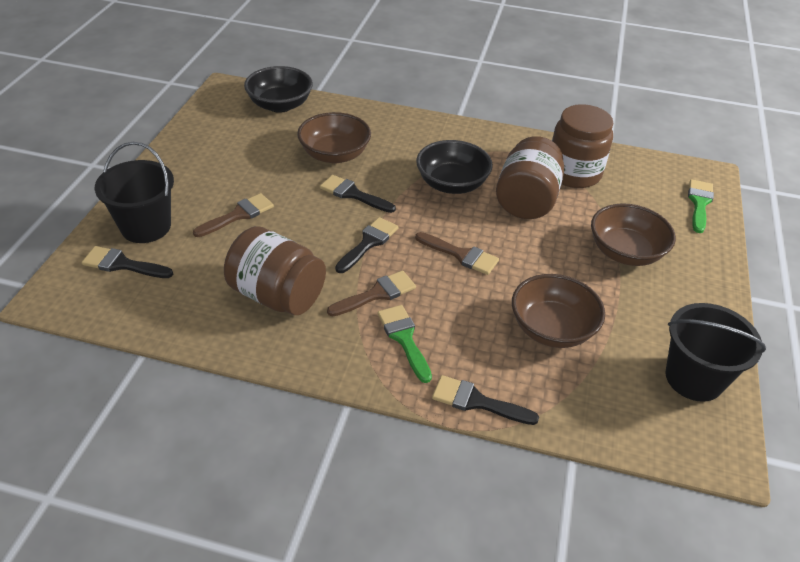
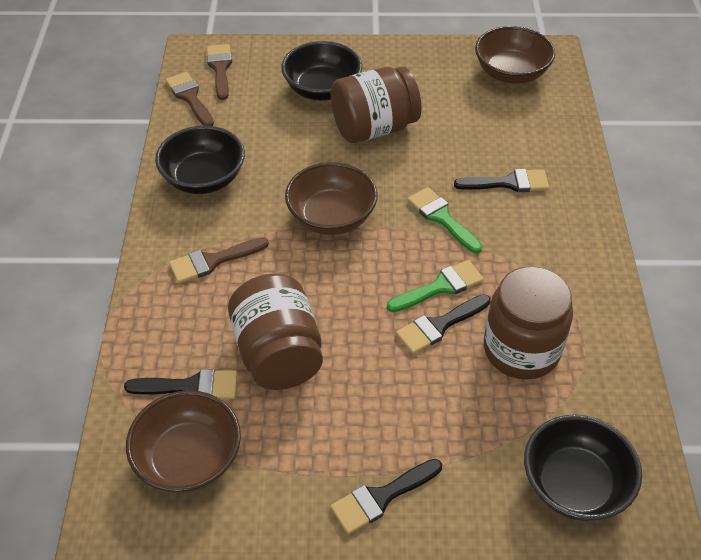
black bowl: [244,66,313,113] [416,140,493,194] = 2 -> [155,126,245,194] [281,41,362,100] [524,415,642,521] = 3
black bucket: [95,142,174,243] [666,303,766,402] = 2 -> none = 0

